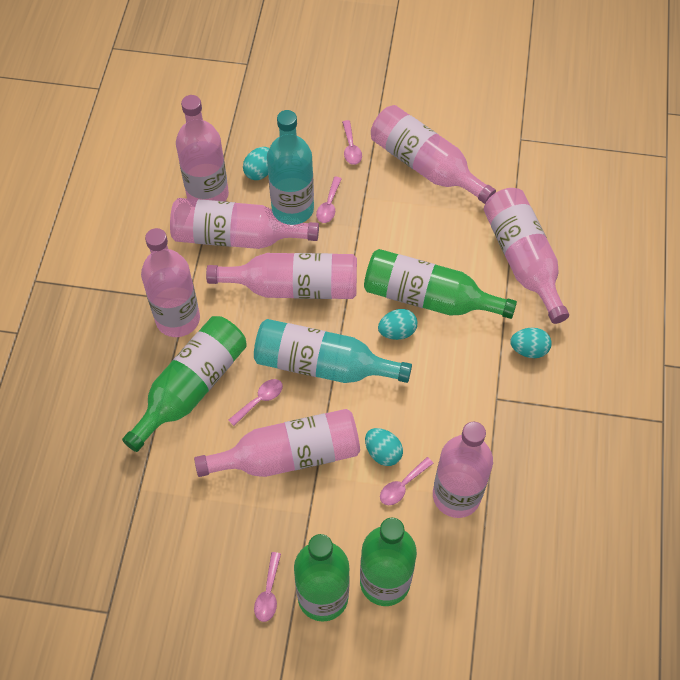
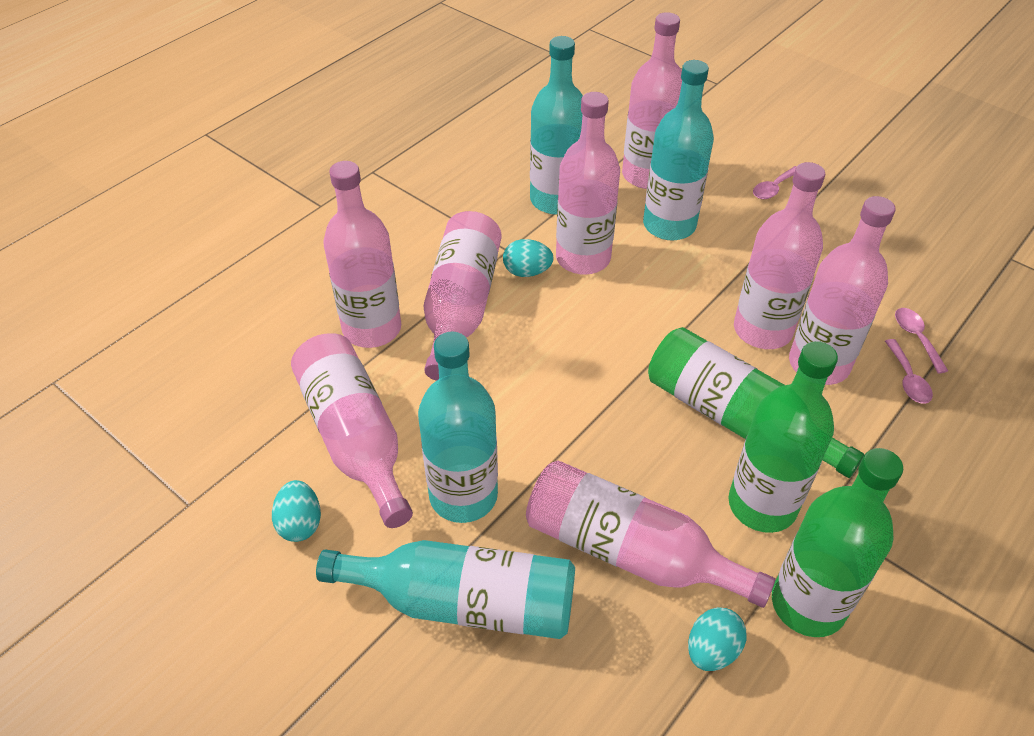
green bottle: [122,316,247,452] [294,534,350,622] [360,518,417,606] [364,249,517,319] = 4 -> [648,327,864,478] [728,341,838,533] [772,448,904,637] = 3
pink spoon: [228,379,283,426] [254,552,281,622] [316,177,342,223] [342,120,362,165] [380,457,434,505] = 5 -> [753,166,797,199] [885,339,933,404] [895,308,948,374] = 3
turquoise bottle: [254,319,412,383] [267,110,314,223] = 2 -> [316,540,575,639] [418,332,498,523] [530,36,583,215] [643,60,714,241] = 4
turquoise egg: [243,147,269,180] [365,428,403,466] [378,309,418,340] [510,328,552,358] = 4 -> [272,480,321,542] [503,239,554,277] [688,607,746,671] = 3

